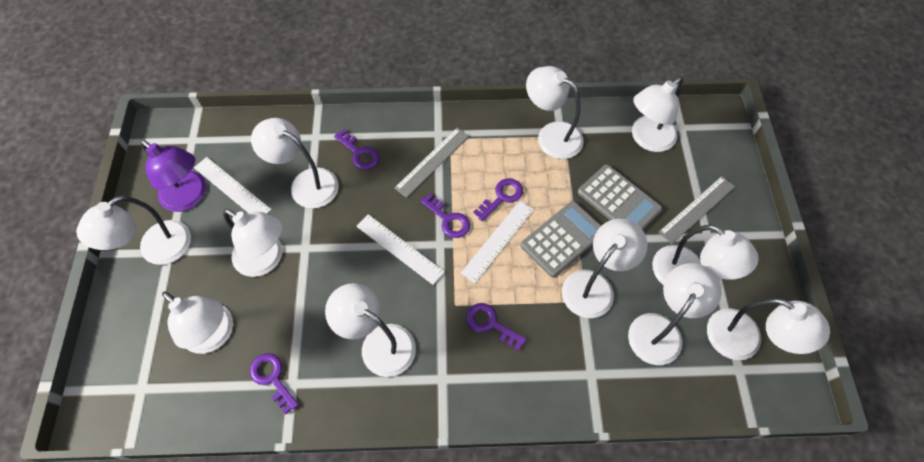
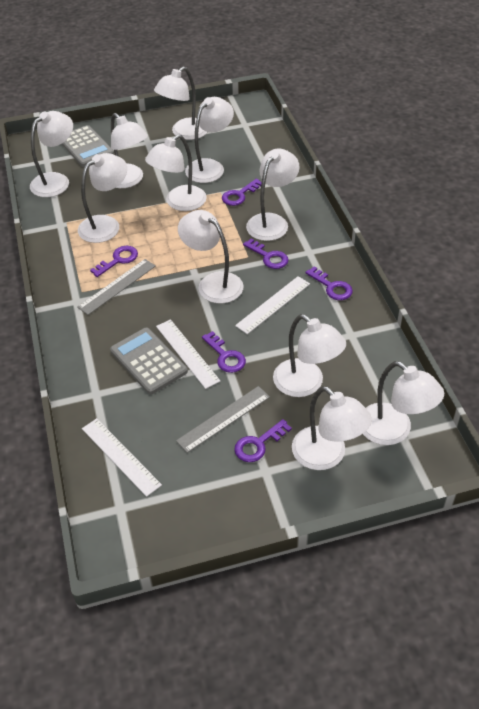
purple key: [250,353,299,415] [334,129,379,170] [420,193,470,238] [466,303,526,351] [473,178,523,221] = 5 -> [90,246,138,277] [202,331,246,373] [222,179,262,206] [234,419,292,462] [243,238,289,269] [305,266,353,300] = 6
purple lamp: [140,140,207,212] = 1 -> none = 0

